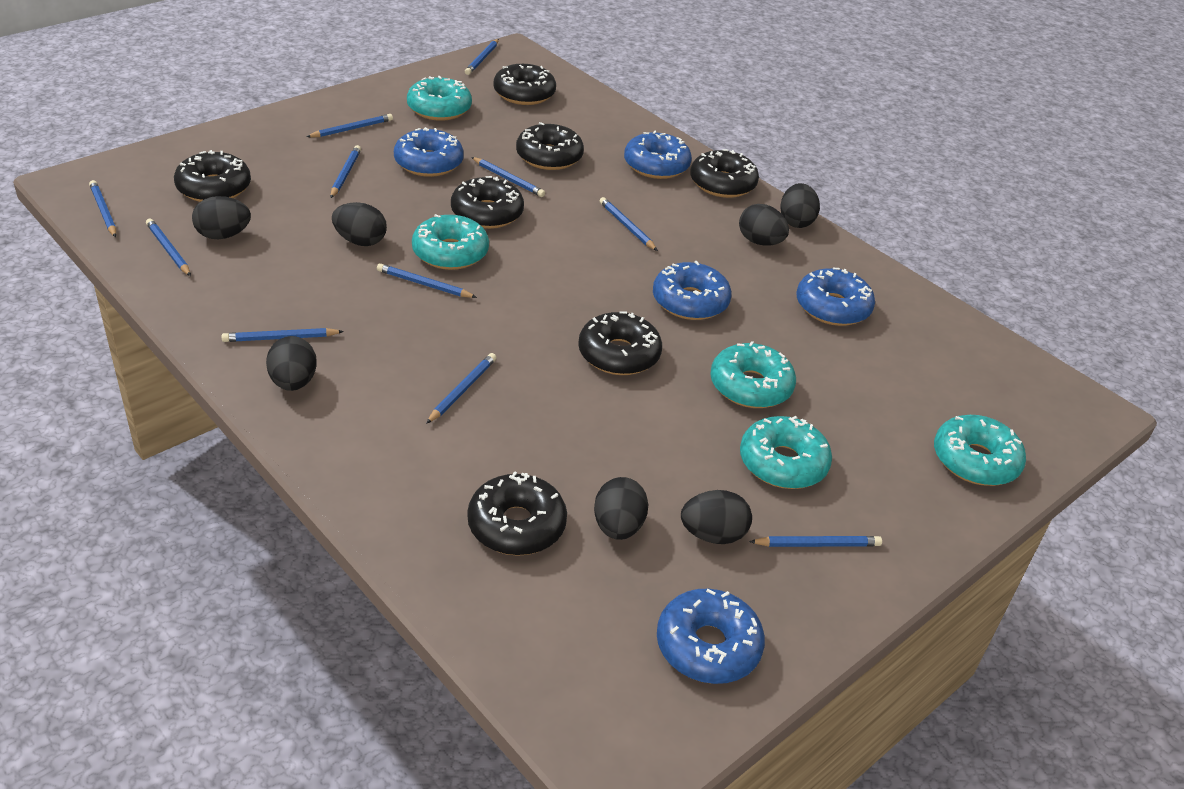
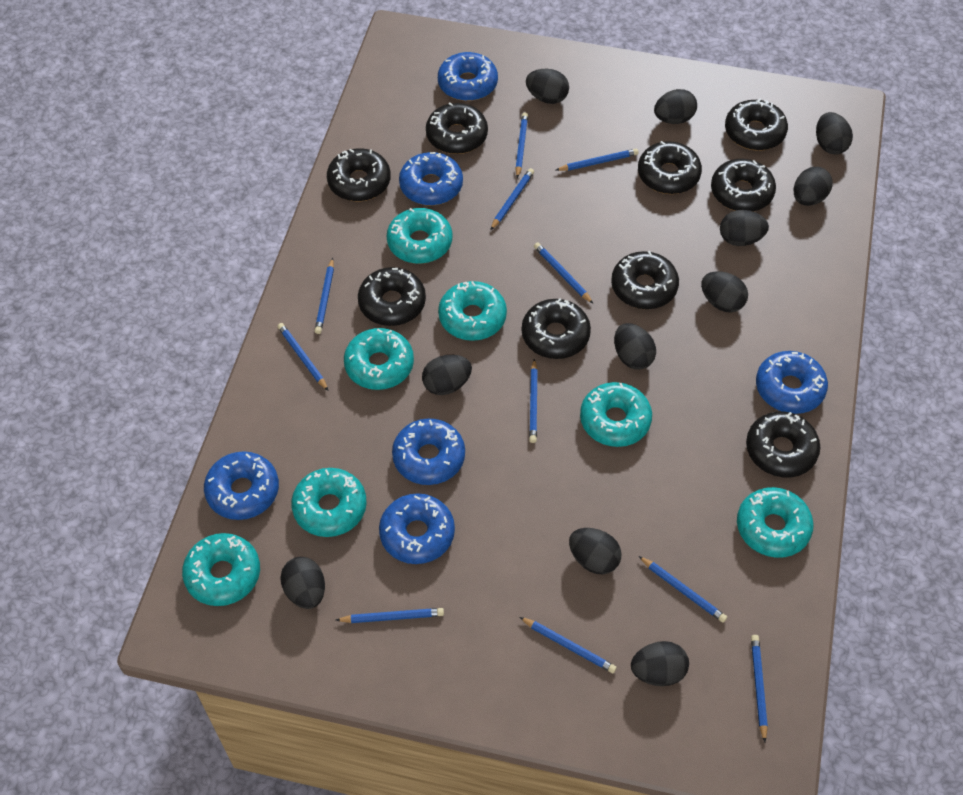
black donut: [174,150,251,202] [451,176,524,229] [467,471,567,556] [494,64,556,105] [516,122,584,170] [578,311,662,375] [690,149,759,198] = 7 -> [327,148,391,201] [358,267,426,326] [426,102,488,154] [522,298,591,359] [611,251,679,309] [638,141,702,194] [711,159,776,211] [725,98,788,151] [746,411,820,477] = 9
black egg: [192,196,251,239] [266,336,317,391] [332,202,387,246] [594,477,648,540] [681,490,752,544] [739,204,789,245] [781,183,820,228] = 7 -> [280,557,325,609] [422,355,472,395] [526,69,569,104] [569,528,622,574] [614,323,656,370] [631,641,689,686] [654,89,697,124] [701,271,748,312] [720,210,769,246] [794,167,832,206] [816,112,853,155] = 11
blue donut: [394,127,464,177] [624,131,692,179] [653,261,732,320] [657,589,765,684] [796,268,875,326] = 5 -> [204,451,279,520] [379,493,455,564] [392,418,465,485] [399,152,463,206] [438,52,498,101] [756,351,828,414] = 6
turquoise donut: [407,76,472,121] [412,214,489,270] [710,341,796,408] [740,416,832,489] [934,415,1026,486] = 5 -> [182,533,260,606] [291,468,367,537] [344,328,414,390] [387,208,452,264] [438,281,507,341] [580,382,652,447] [737,487,814,558] = 7

